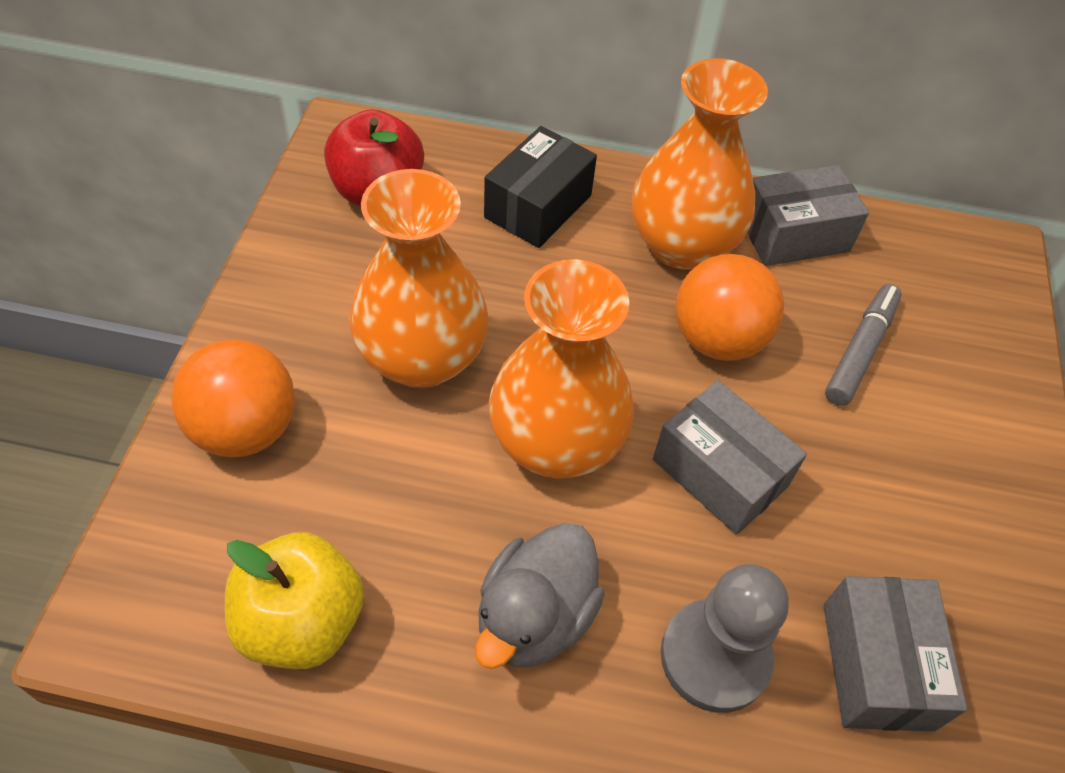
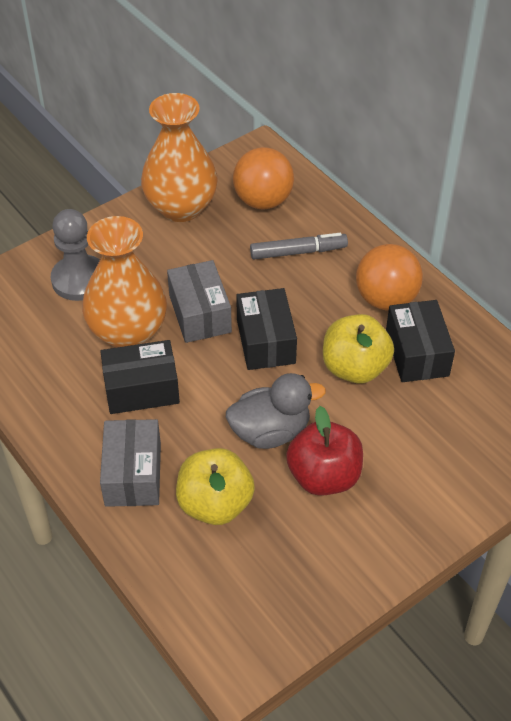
black box: [484,126,597,248] = 1 -> [100,340,180,414] [236,288,297,370] [386,300,455,382] = 3
grey box: [653,380,807,535] [747,165,869,266] [823,576,967,732] = 3 -> [100,419,161,507] [167,260,232,343] = 2
orange vase: [349,169,488,388] [489,259,634,479] [632,58,768,270] = 3 -> [82,216,167,348] [141,93,218,222] = 2
yellow apple: [225,532,364,669] = 1 -> [176,448,255,525] [323,314,394,384] = 2

